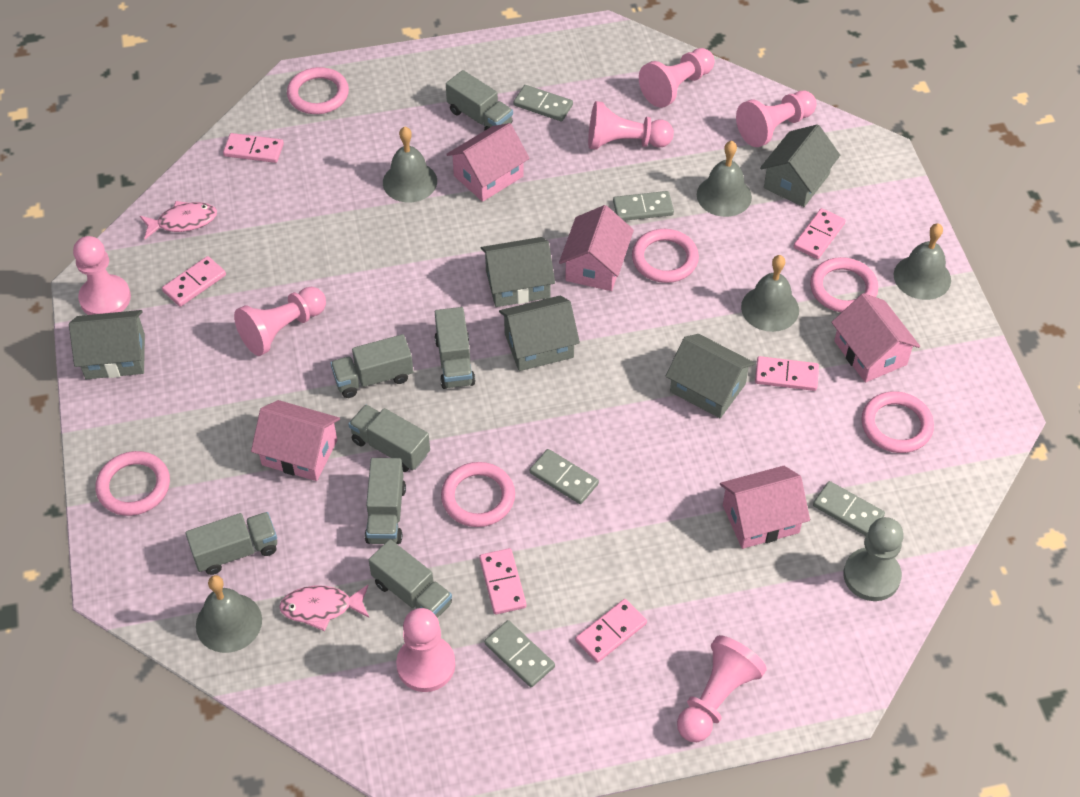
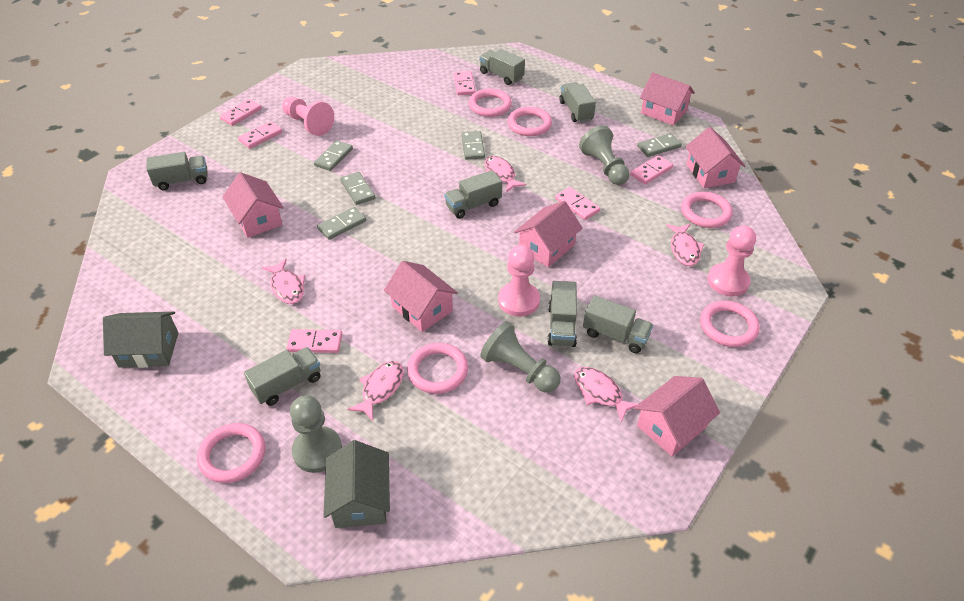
grey bell: [196,575,262,653] [383,127,437,203] [697,141,752,217] [741,255,799,332] [894,223,951,300] = 5 -> none = 0
grey house: [69,310,145,379] [481,237,555,307] [499,296,580,371] [666,334,755,418] [760,124,840,207] = 5 -> [103,312,179,368] [323,440,390,528] = 2
grey pawn: [843,517,904,601] = 1 -> [290,395,342,473] [480,321,561,392] [579,125,629,185] = 3
pink fish: [140,201,217,240] [279,585,369,631] = 2 -> [262,259,305,304] [347,361,404,421] [485,156,526,192] [574,367,638,422] [666,224,705,266] = 5
pink house: [251,400,340,481] [446,123,530,202] [559,205,634,291] [720,466,810,549] [831,293,920,382] = 5 -> [222,172,284,238] [384,261,458,332] [514,201,582,267] [635,376,720,456] [640,73,695,126] [685,127,745,188] = 6
pink pawn: [73,236,131,315] [234,287,326,356] [396,608,455,692] [588,101,674,150] [639,48,714,108] [677,635,767,742] [736,91,816,147] = 7 -> [282,97,334,136] [498,245,540,317] [708,225,756,296] = 3

